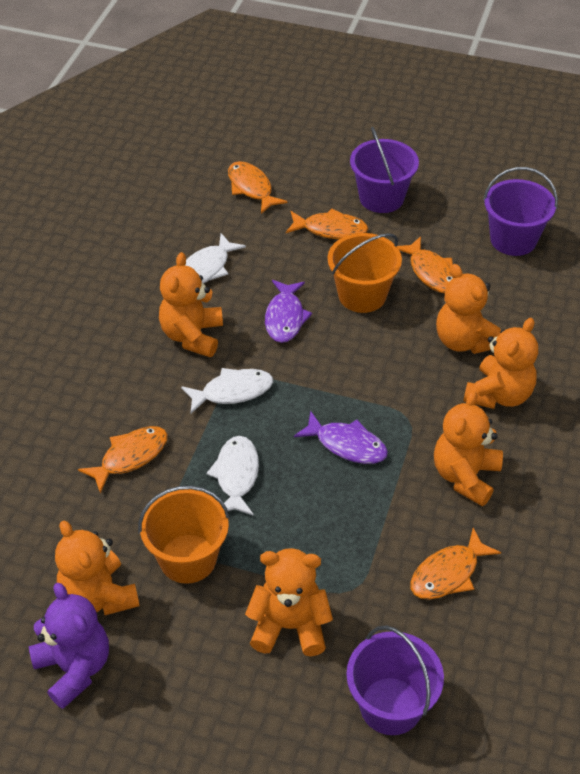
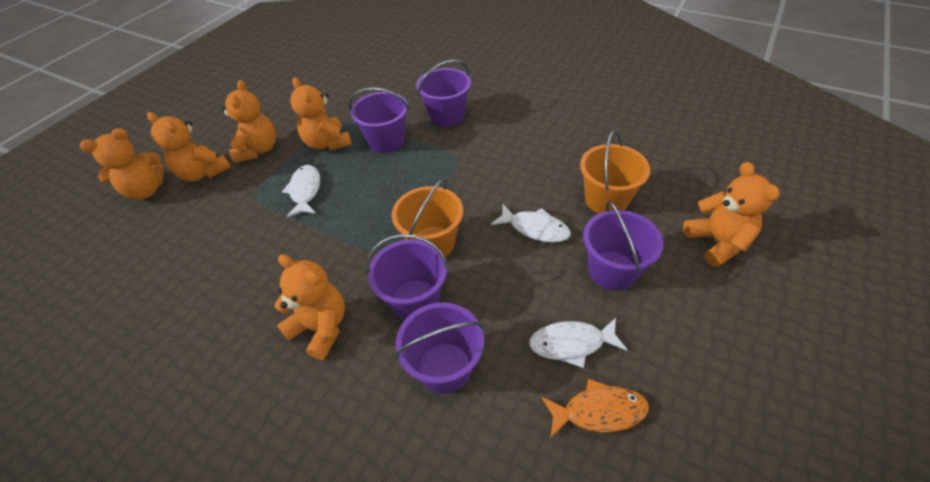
orange fish: [78,426,168,493] [228,161,288,214] [286,208,368,239] [397,236,453,293] [410,528,501,600] = 5 -> [542,379,649,438] = 1
purple bucket: [346,625,444,735] [350,127,419,213] [483,167,558,256] = 3 -> [349,88,409,153] [366,234,449,321] [396,302,484,394] [416,60,471,127] [583,201,664,290] = 5
purple fish: [265,280,312,343] [294,411,388,464] = 2 -> none = 0
purple teddy bear: [29,583,109,709] = 1 -> none = 0

